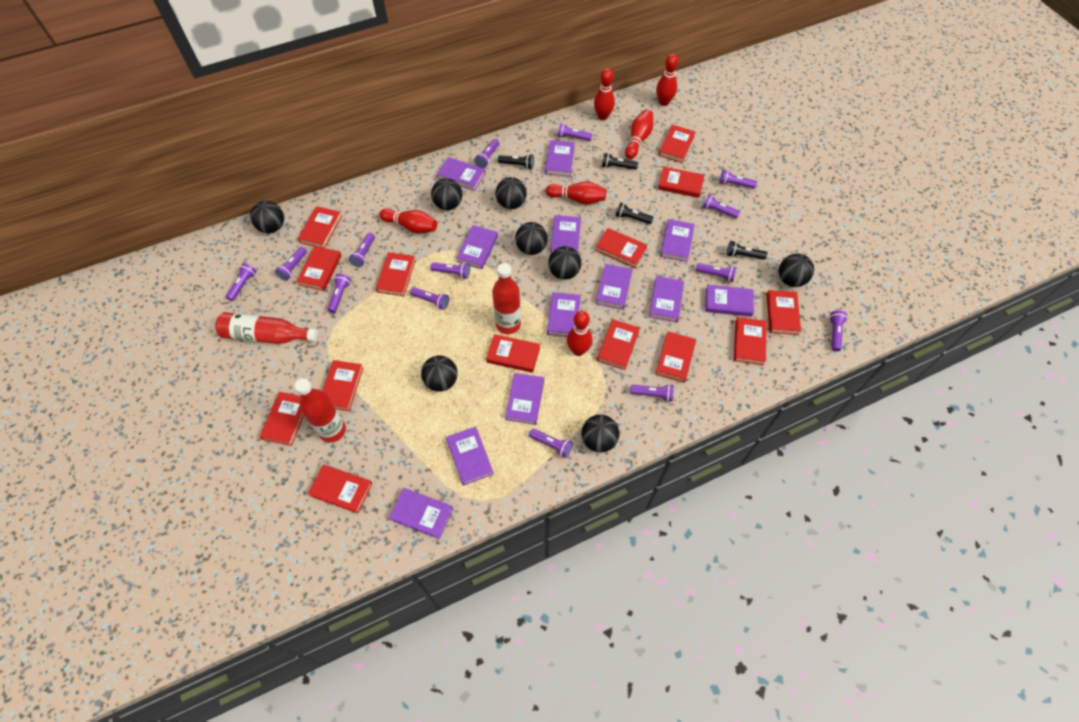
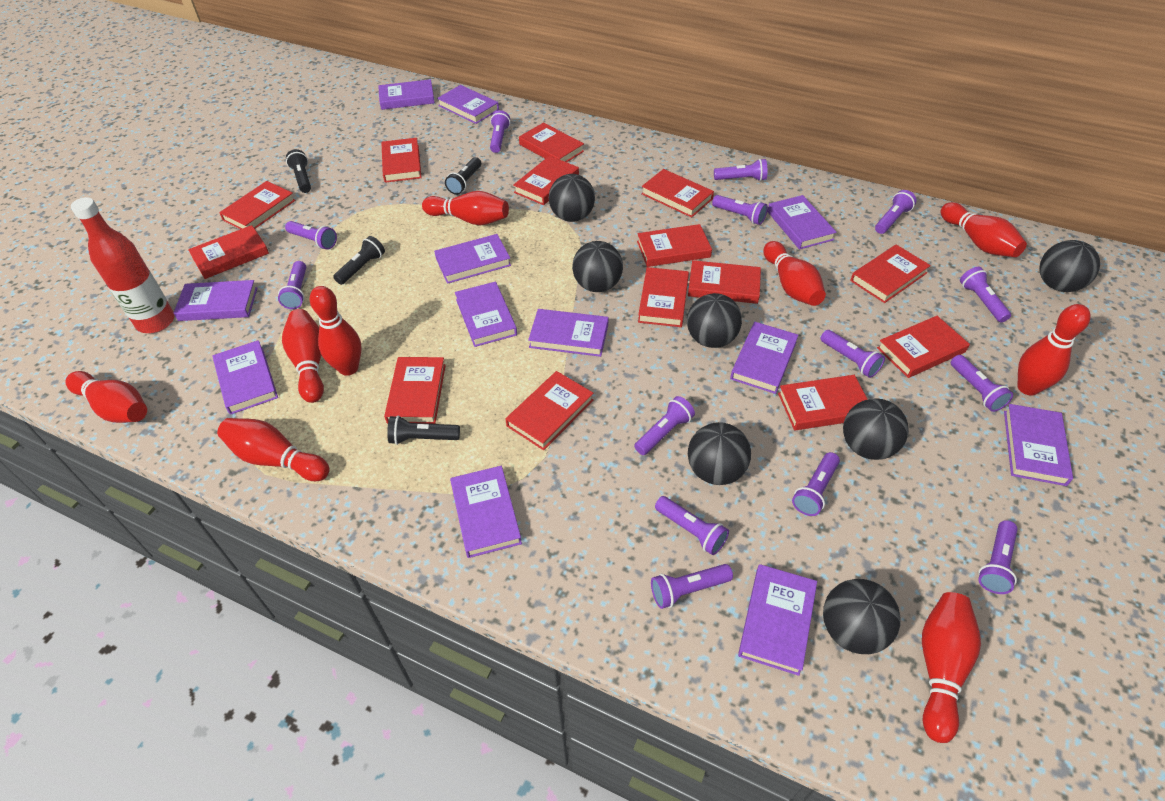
black ball: [250,201,284,233] [421,356,458,392] [431,178,462,210] [495,177,527,209] [515,222,548,255] [548,246,581,280] [581,415,619,453] [779,254,814,287] = 8 -> [549,174,595,222] [572,241,623,292] [687,293,742,348] [688,422,751,485] [823,579,901,654] [843,398,909,460] [1039,240,1100,292] = 7
red bottle: [215,312,318,344] [294,378,346,442] [492,263,521,334] = 3 -> [71,197,174,333] = 1
red bowling pin: [379,208,437,234] [546,181,606,205] [567,311,592,356] [594,68,615,120] [625,109,653,159] [656,54,678,106] = 6 -> [66,371,147,423] [217,418,330,481] [282,309,324,403] [310,286,362,376] [422,191,509,225] [763,241,826,306] [922,592,981,743] [941,202,1027,257] [1017,304,1091,396] = 9

